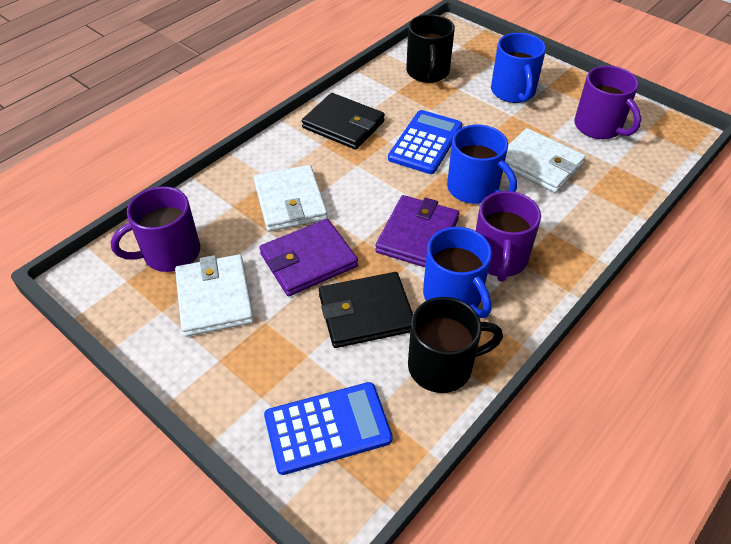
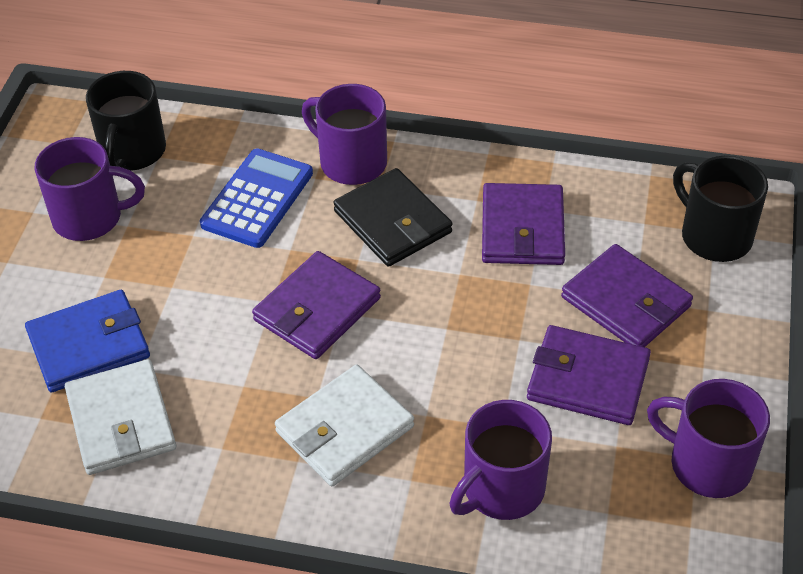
black wallet: [302,93,385,150] [319,272,413,348] = 2 -> [333,168,452,267] = 1
blue calculator: [264,382,393,475] [388,110,462,174] = 2 -> [200,148,313,248] = 1
blue mug: [423,227,492,318] [447,125,517,204] [491,33,546,103] = 3 -> none = 0
blue wallet: none = 0 -> [25,290,150,392] = 1
purple mug: [111,186,200,272] [476,191,541,282] [574,66,641,139] = 3 -> [35,137,145,241] [302,84,387,185] [449,400,552,520] [647,379,770,498] = 4
purple wallet: [259,219,358,296] [375,195,459,267] = 2 -> [252,251,381,359] [482,183,565,265] [527,325,651,425] [561,244,693,347] = 4
white wallet: [175,254,254,337] [254,165,328,232] [505,128,586,193] = 3 -> [65,359,176,475] [275,365,414,486] = 2

